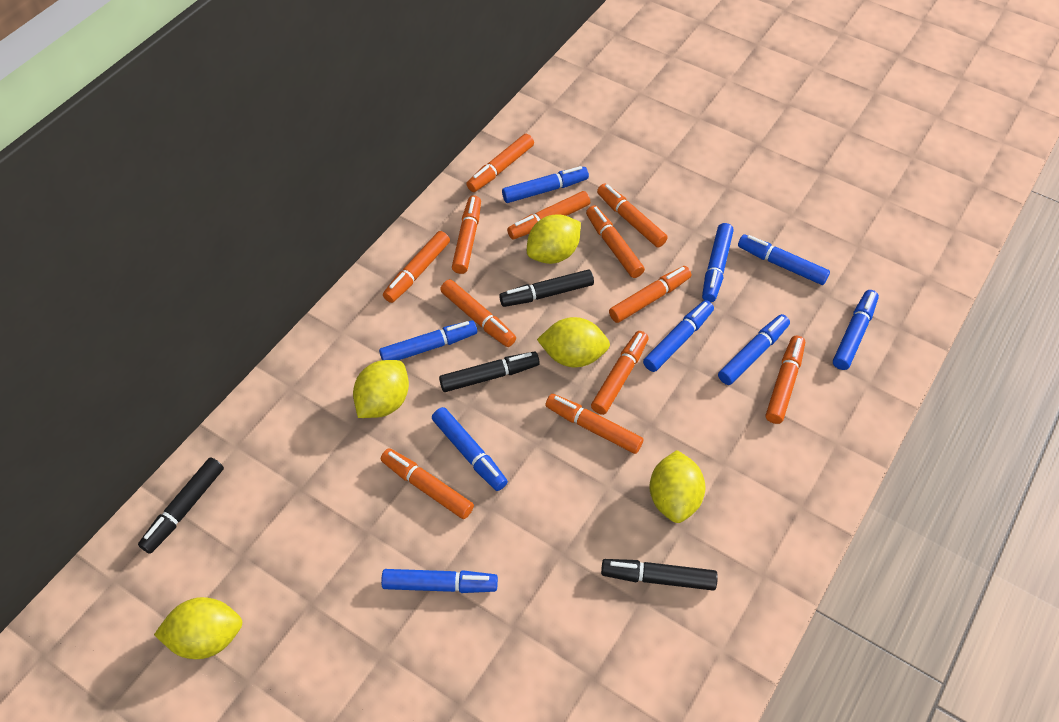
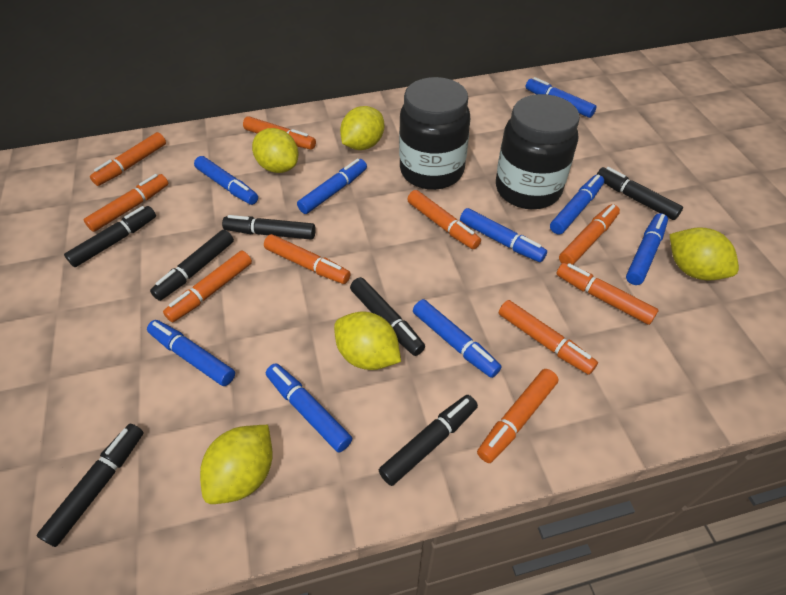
black jar: none = 0 -> [399,77,470,190] [496,94,580,209] = 2
black marker: [138,457,224,554] [439,351,540,392] [499,269,594,307] [601,559,718,591] = 4 -> [37,424,144,547] [64,206,156,267] [150,230,234,301] [222,215,316,240] [350,277,425,356] [379,395,478,486] [597,167,683,220] = 7
orange marker: [381,448,474,519] [383,231,450,303] [440,279,516,347] [452,195,481,274] [466,134,534,192] [507,191,590,240] [546,394,644,454] [586,205,645,278] [591,331,649,415] [597,183,668,247] [609,266,691,323] [766,336,805,424] = 12 -> [83,174,168,232] [90,132,166,186] [163,251,252,323] [243,116,316,150] [264,234,351,284] [407,190,481,249] [477,369,558,463] [499,300,598,375] [556,263,659,325] [559,204,620,265] = 10

